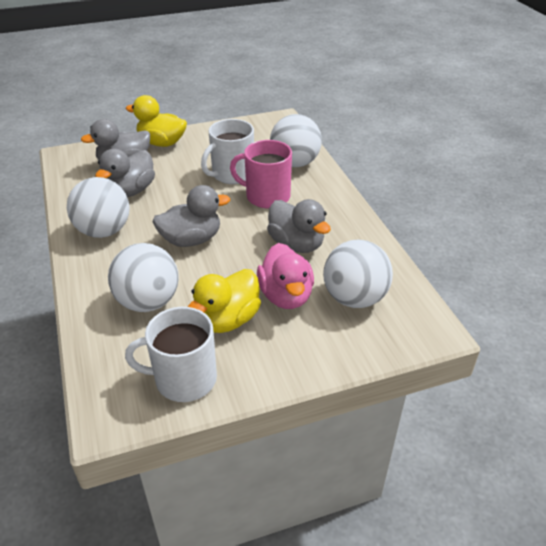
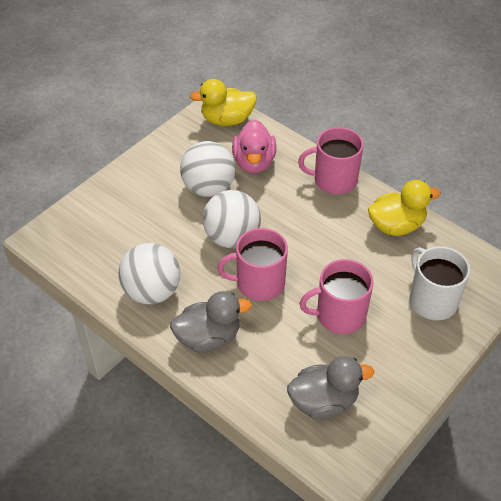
grey duck: [81,119,150,160] [95,149,155,197] [152,185,230,247] [267,199,331,253] = 4 -> [170,291,252,353] [287,356,374,419] = 2
pink mug: [230,140,292,208] = 1 -> [217,228,288,301] [298,127,364,194] [299,259,374,334] = 3
white ball: [67,177,130,238] [108,243,179,312] [270,114,322,167] [323,240,393,308] = 4 -> [119,243,181,304] [180,141,236,197] [203,190,261,248] = 3
white mug: [125,307,217,402] [201,119,254,184] = 2 -> [409,246,470,320] = 1

